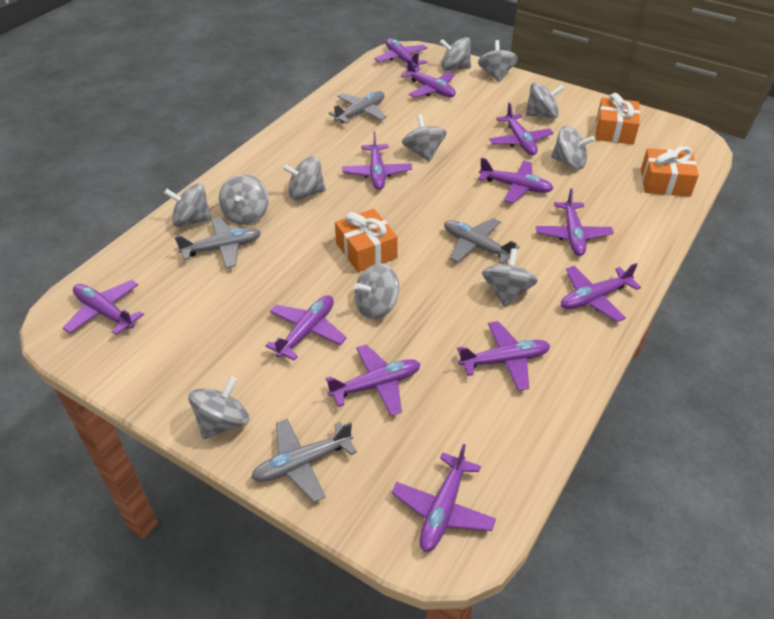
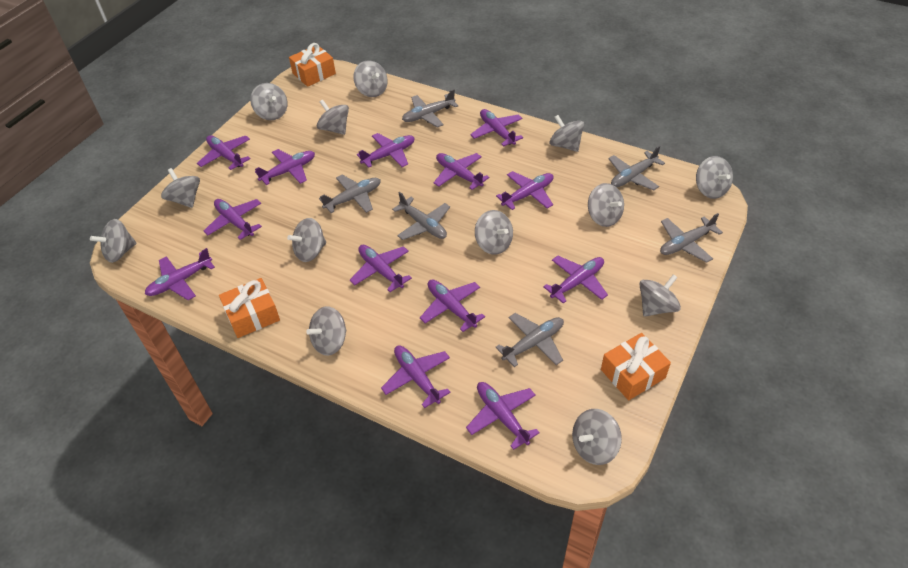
grey plane: [175,217,261,268] [251,419,357,502] [329,91,387,123] [444,218,519,264] = 4 -> [319,175,381,213] [392,192,450,240] [402,89,458,128] [496,313,564,367] [608,146,665,190] [660,213,723,263] = 6
grey spinning top: [164,183,212,227] [188,376,249,439] [219,174,269,225] [283,156,326,200] [354,263,399,319] [402,114,446,162] [440,37,471,71] [478,40,518,82] [482,248,538,307] [525,82,564,118] [551,126,595,169] = 11 -> [90,219,137,263] [161,168,200,208] [250,83,288,120] [287,218,326,262] [306,306,347,356] [317,99,349,135] [354,60,388,97] [475,210,513,255] [550,115,584,152] [572,409,622,465] [588,183,624,227] [639,274,681,317] [696,156,733,199] = 13
purple plane: [63,280,144,335] [265,295,347,361] [326,344,420,416] [342,131,412,190] [375,38,428,69] [392,444,496,552] [401,59,456,98] [457,321,551,391] [478,158,554,203] [489,103,554,155] [536,189,614,256] [561,263,641,322] = 12 -> [145,248,215,300] [197,135,251,170] [204,199,262,240] [255,149,315,185] [350,245,412,292] [357,133,415,168] [381,345,451,408] [420,280,485,332] [433,153,489,190] [466,382,540,450] [470,109,523,147] [496,171,554,210] [543,256,608,303] = 13

